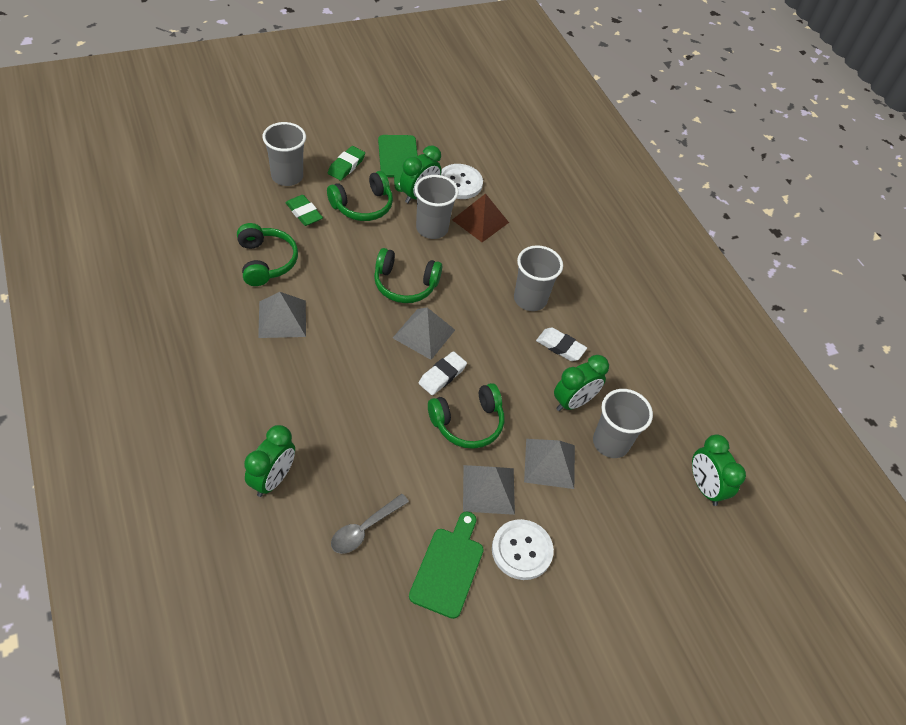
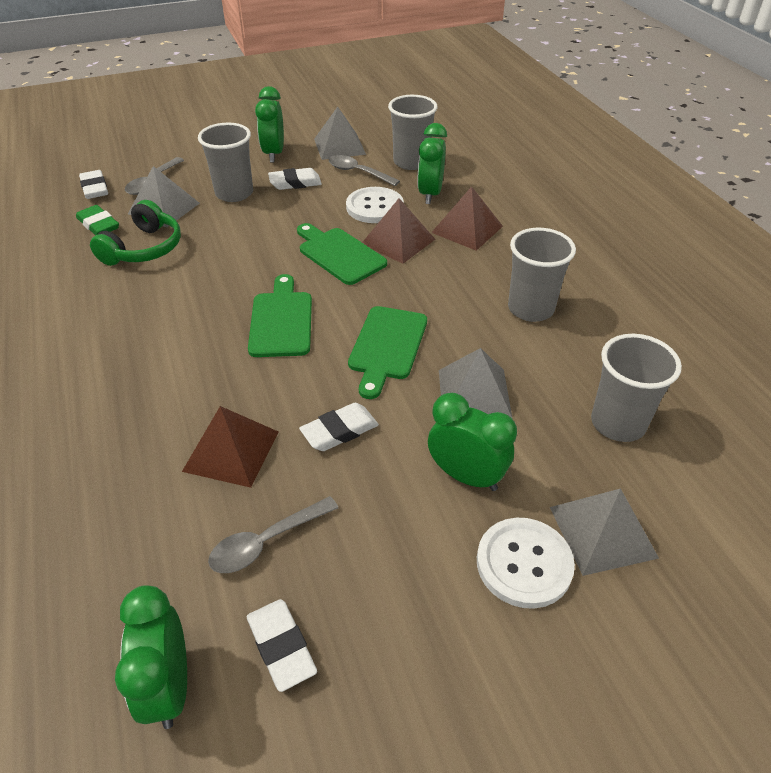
brown pyramid: [452,193,509,242] = 1 -> [182,406,278,488] [362,198,435,264] [431,186,503,251] = 3
green cutting board: [378,135,418,192] [409,512,484,619] = 2 -> [248,274,312,357] [297,223,387,285] [348,306,427,399] = 3
green eraser: [285,195,323,226] [328,146,365,181] = 2 -> [76,205,119,235] = 1
green headphones: [237,223,298,286] [327,171,393,221] [374,248,442,303] [428,383,504,449] = 4 -> [90,200,181,266] = 1
grey spoon: [331,494,409,554] = 1 -> [125,157,184,195] [208,496,338,573] [329,155,400,186] = 3
white eraser: [419,351,467,395] [536,327,587,361] = 2 -> [79,170,108,199] [247,599,317,692] [268,168,322,190] [299,403,379,451] = 4

